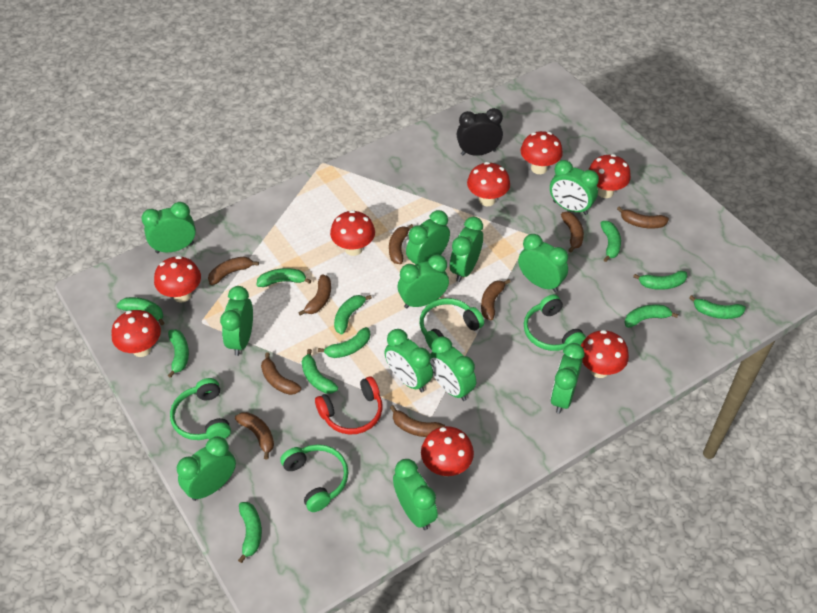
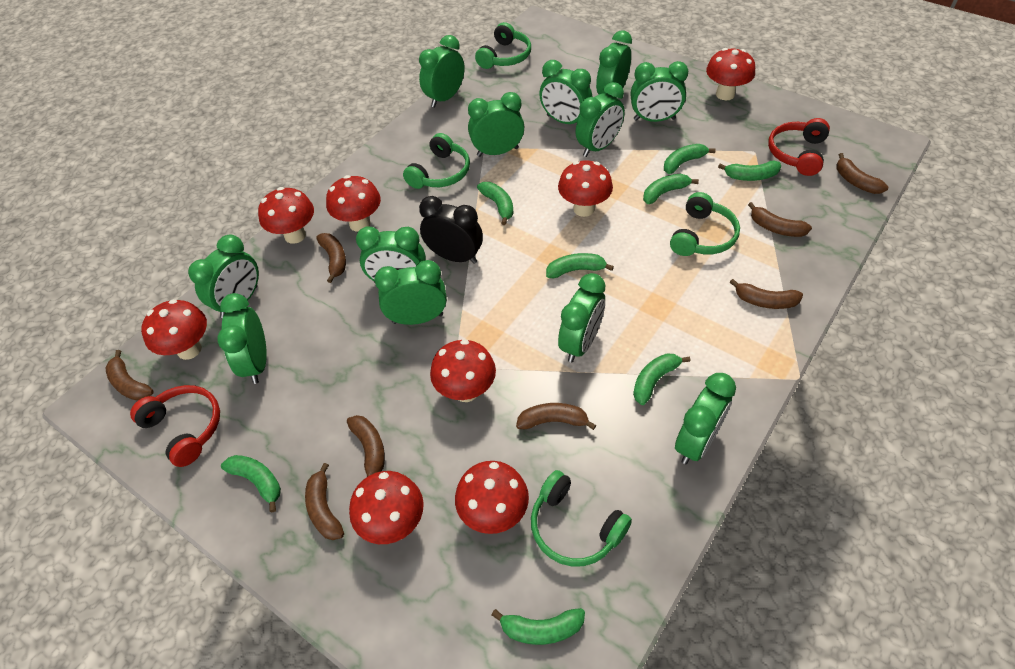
brown banana: [208,256,259,285] [235,412,274,459] [261,352,301,395] [298,274,331,316] [389,224,413,264] [390,405,445,437] [481,279,511,320] [561,212,584,253] [617,206,669,229] = 9 -> [105,350,154,401] [305,463,344,540] [316,233,346,283] [347,415,385,477] [516,403,596,430] [730,279,803,309] [748,202,812,237] [836,153,888,194] = 8
green banana: [117,297,164,326] [168,329,189,378] [238,502,262,563] [256,268,311,287] [302,349,338,394] [318,327,370,358] [334,295,372,335] [600,221,621,262] [624,304,678,328] [633,271,687,290] [689,295,746,319] = 11 -> [221,455,281,512] [477,182,514,225] [491,608,585,645] [546,253,614,278] [633,353,690,405] [643,174,699,204] [664,144,716,174] [718,161,781,181] = 8
red headphones: [315,376,383,434] = 1 -> [130,385,220,467] [768,118,830,176] = 2

